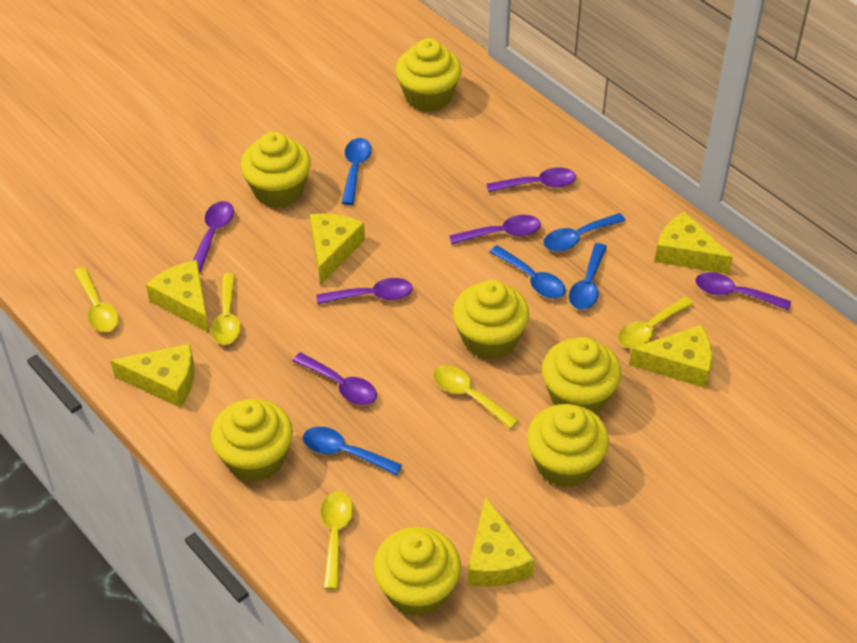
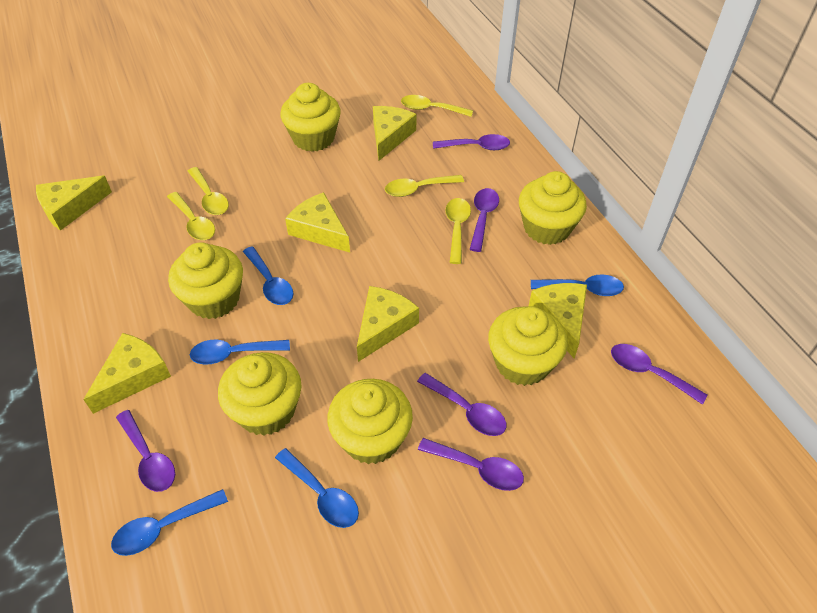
yellow cupcake: [211,399,293,482] [241,132,311,208] [373,527,461,616] [395,38,462,112] [452,280,529,360] [527,404,609,488] [542,337,621,414] = 7 -> [168,242,243,319] [218,352,302,436] [280,83,341,152] [327,379,413,464] [488,306,568,386] [519,171,587,245] = 6

